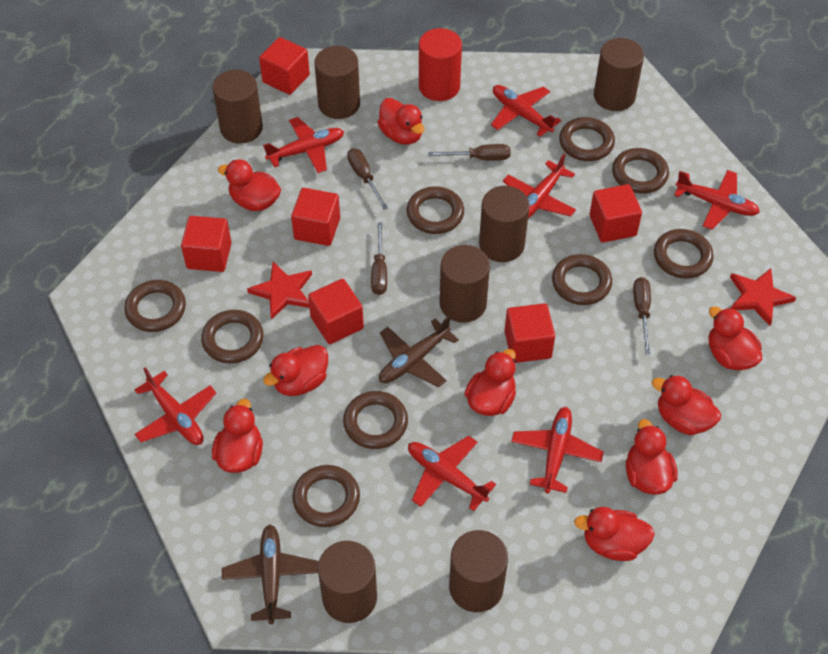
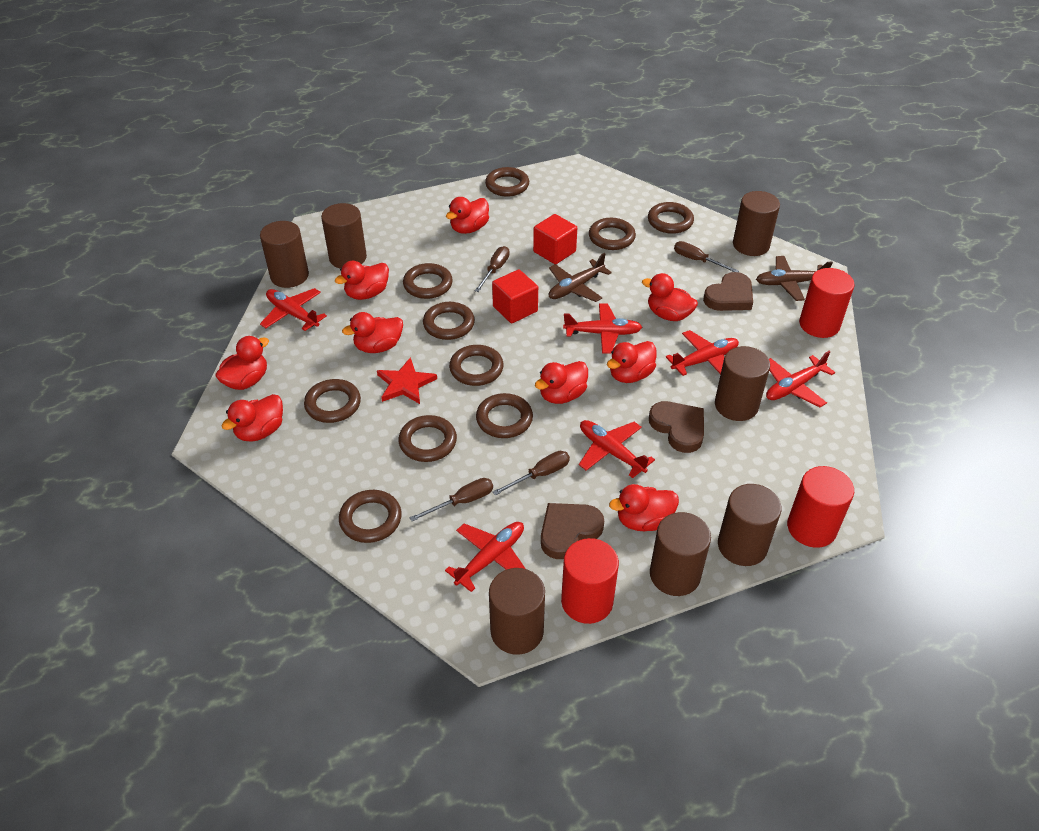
brown heart: none = 0 -> [541,503,604,559] [649,401,704,453] [703,272,753,311] = 3
brown ring: [124,280,186,332] [201,310,264,364] [292,465,360,527] [343,391,408,449] [407,186,464,234] [552,254,612,305] [559,117,615,161] [612,148,669,194] [654,229,714,279] = 9 -> [304,379,361,423] [339,490,402,543] [398,415,457,462] [403,263,453,299] [423,302,475,340] [449,345,504,386] [476,393,533,438] [485,167,529,197] [589,218,636,250] [648,202,694,234] = 10
red cube: [181,216,232,272] [259,37,310,95] [291,188,340,246] [308,279,364,344] [505,303,555,363] [589,184,642,243] = 6 -> [492,269,538,323] [533,214,577,264] = 2
red cylinder: [419,28,462,101] = 1 -> [561,538,619,624] [787,466,854,548] [799,268,855,338] = 3
red plane: [135,368,216,445] [263,117,344,173] [408,436,496,511] [491,85,561,137] [503,154,576,218] [511,407,604,493] [674,170,760,230] = 7 -> [260,288,327,331] [445,522,526,592] [563,303,642,354] [579,420,655,478] [666,330,739,376] [766,351,835,407] = 6
red star: [247,262,312,320] [730,268,796,326] = 2 -> [377,357,437,404] = 1

